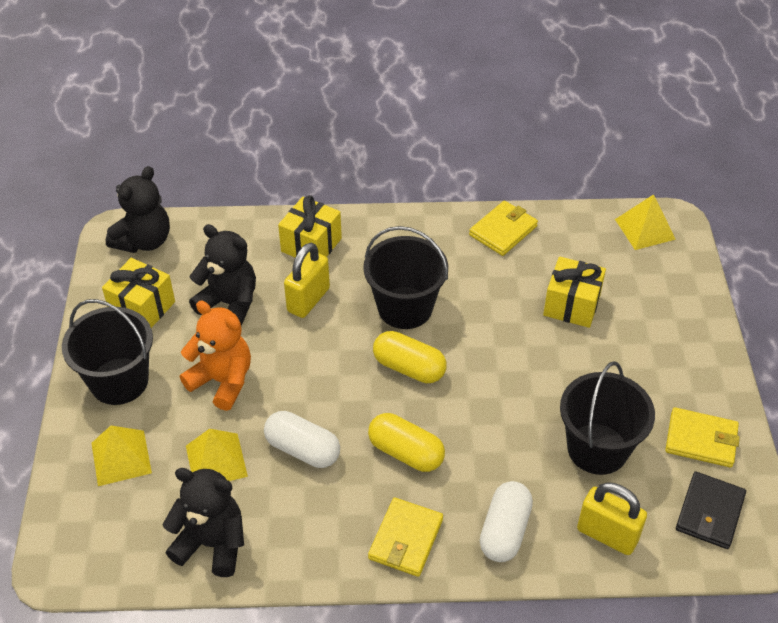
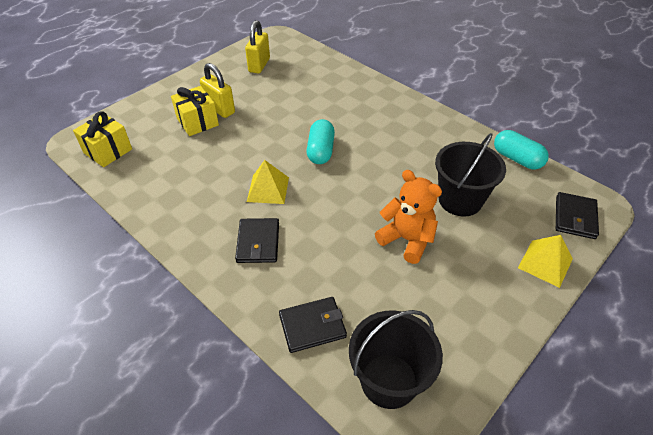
black bucket: [62,299,153,405] [363,226,448,329] [560,361,655,475] = 3 -> [349,310,443,409] [435,133,506,216] = 2
black teddy bear: [106,166,170,253] [162,468,244,577] [189,224,256,326] = 3 -> none = 0
black wallet: [676,471,746,549] = 1 -> [235,218,279,263] [279,297,347,353] [556,192,599,239] = 3
turquoise capsule: none = 0 -> [306,119,335,164] [494,130,549,170] = 2
white capsule: [264,411,340,468] [480,481,533,562] = 2 -> none = 0
yellow capsule: [368,413,445,472] [373,331,446,383] = 2 -> none = 0
yellow gift: [102,258,175,328] [278,195,342,258] [543,257,606,328] = 3 -> [73,111,132,167] [171,86,219,136] = 2
yellow pyramid: [91,426,152,486] [186,429,248,481] [615,194,676,250] = 3 -> [247,160,289,204] [518,235,573,288] = 2
yellow wallet: [368,497,443,577] [469,201,538,256] [665,407,740,468] = 3 -> none = 0

